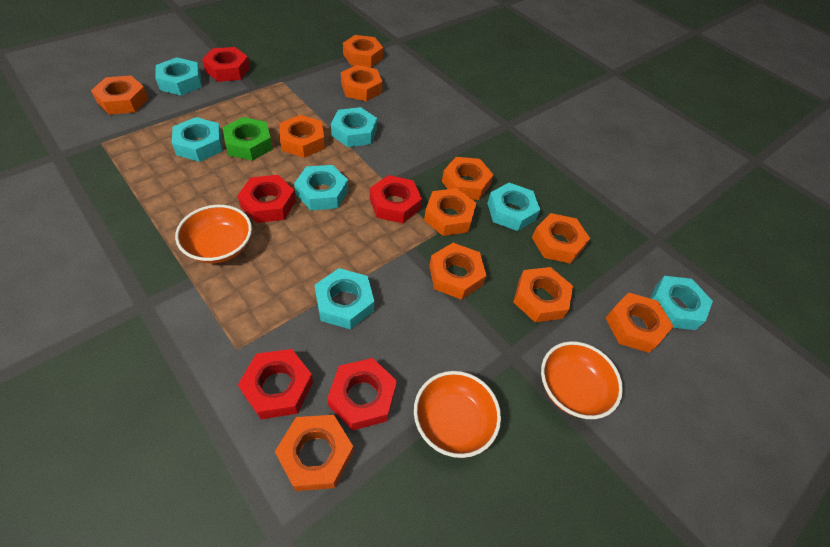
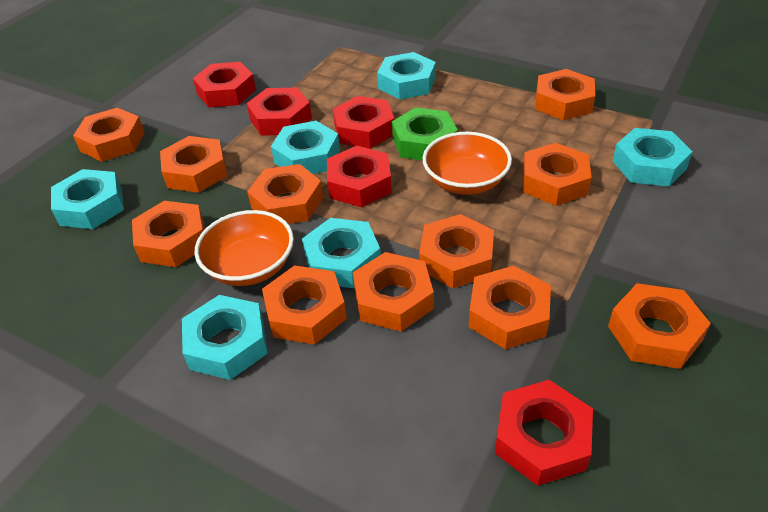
orange bowl: [175,205,252,263] [414,371,501,458] [541,341,623,419] = 3 -> [195,210,294,286] [422,132,512,195] = 2
turquoise nut: [155,57,202,96] [172,117,223,162] [294,165,348,211] [315,268,374,329] [331,107,377,147] [487,183,540,231] [650,276,713,330] = 7 -> [51,169,124,229] [182,295,268,380] [271,121,340,174] [302,218,381,288] [377,52,436,100] [612,128,693,187] = 6

